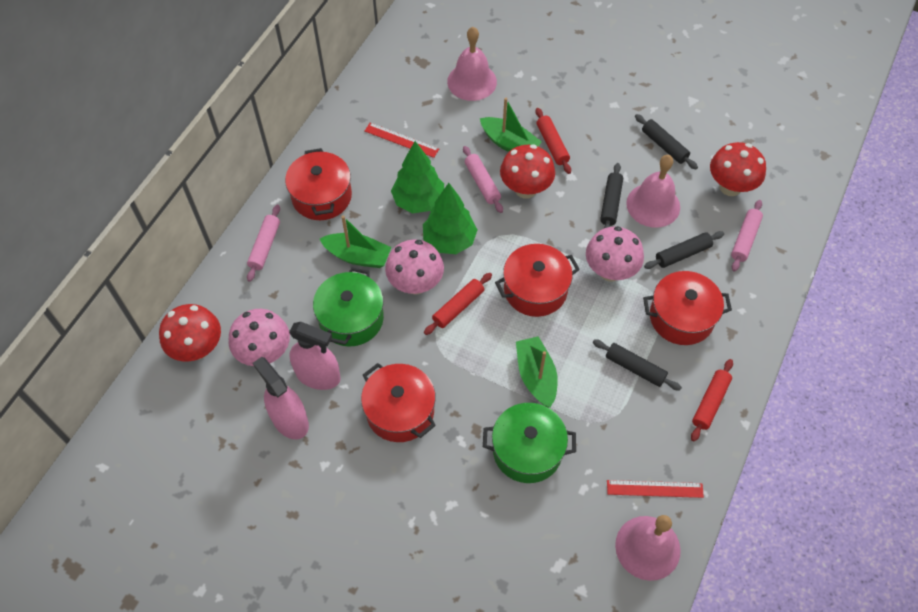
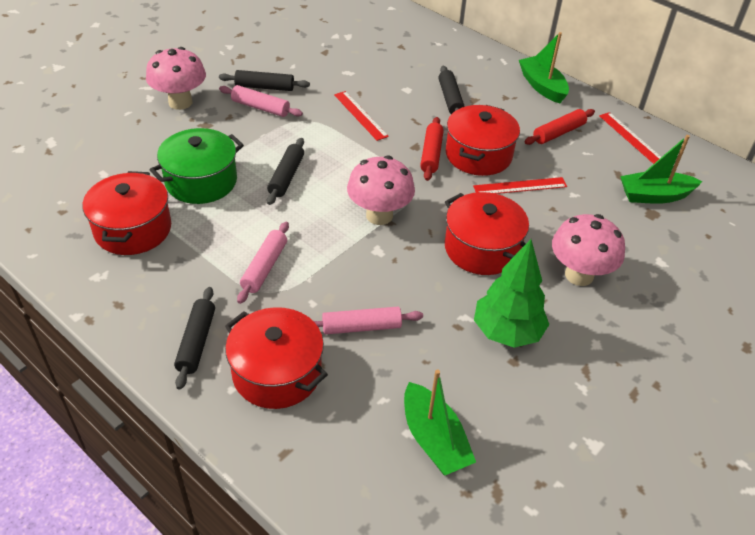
green pot: [313,267,384,347] [483,403,576,483] = 2 -> [150,128,244,204] = 1
green tree: [391,141,444,213] [423,183,477,254] = 2 -> [474,239,549,348] = 1
pink bell: [447,27,497,101] [615,515,681,581] [626,155,680,228] = 3 -> none = 0
pink spray bottle: [253,357,309,439] [289,322,341,390] = 2 -> none = 0
red mushroom: [159,304,221,362] [500,144,555,199] [710,142,766,196] = 3 -> none = 0
red rolling pin: [424,273,492,335] [536,108,571,174] [691,359,733,441] = 3 -> [420,117,444,181] [525,109,595,145] = 2
red ruler: [365,123,439,158] [607,480,704,498] = 2 -> [334,91,389,141] [473,177,567,194] [599,112,661,164] = 3

